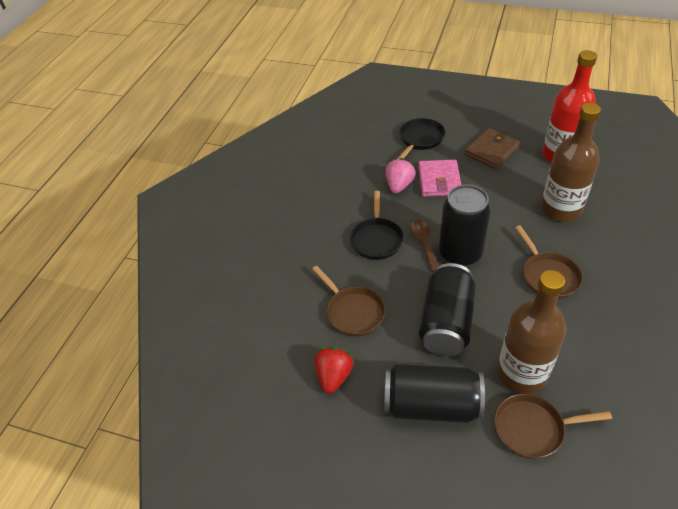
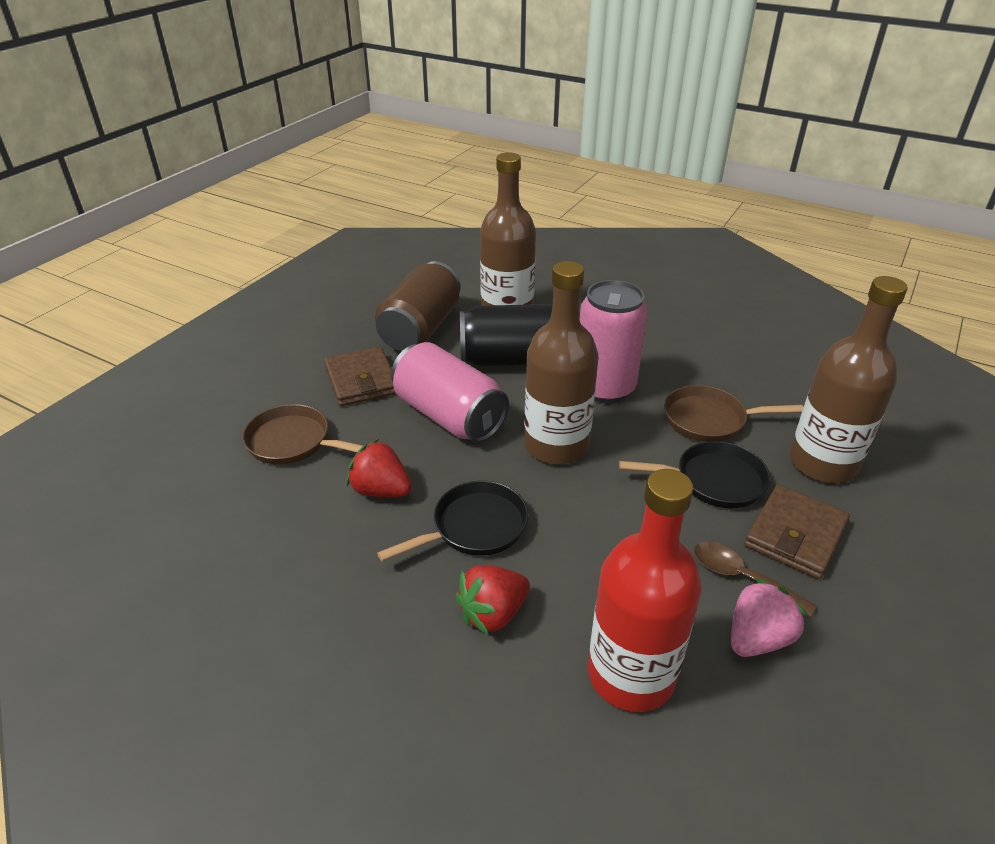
black can: [384,364,485,423] [419,263,476,356] [439,185,491,267] = 3 -> [460,304,553,366] = 1
brown bottle: [497,270,566,394] [541,103,601,222] = 2 -> [480,152,536,306] [524,261,599,464] [790,276,908,483] = 3
brown can: none = 0 -> [375,261,461,351] = 1
brown pan: [312,266,386,337] [494,394,612,459] [515,225,583,299] = 3 -> [242,404,363,465] [664,385,803,442] = 2
brown wallet: [465,128,520,169] = 1 -> [324,346,396,406] [744,484,850,579] = 2
pink can: none = 0 -> [391,342,509,443] [580,280,648,403] = 2
pink wallet: [418,160,461,197] = 1 -> none = 0
red strawberry: [315,347,353,394] = 1 -> [347,439,412,497] [455,565,530,635] = 2

